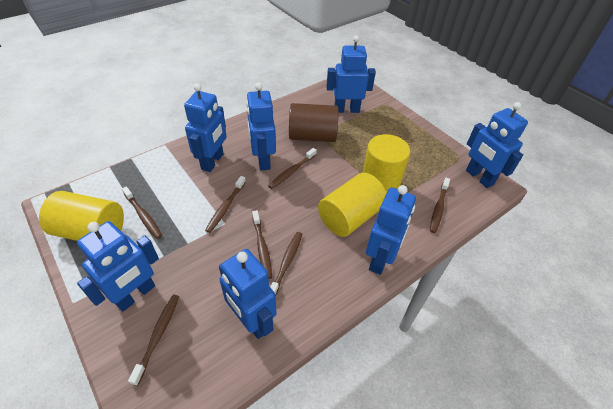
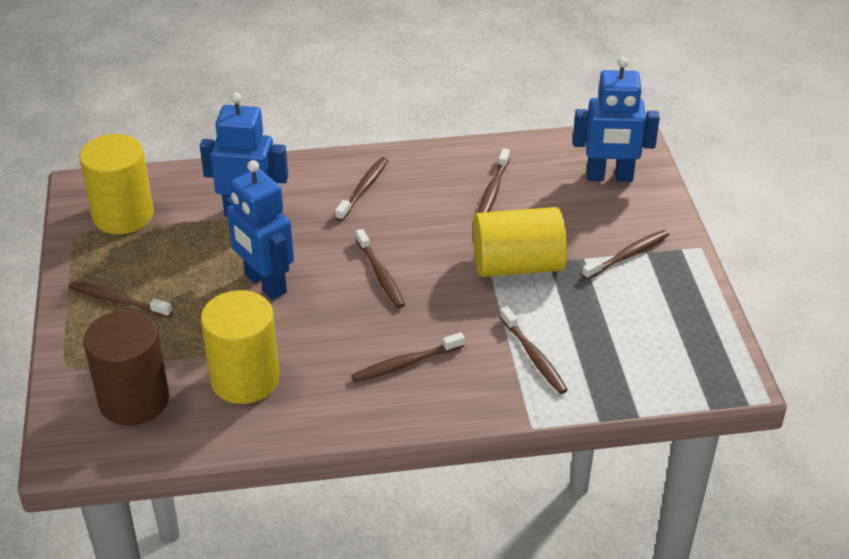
blue robot: [77,221,159,311] [184,83,227,172] [219,249,276,339] [246,83,276,170] [326,35,376,113] [366,185,416,275] [466,102,528,188] = 7 -> [200,92,288,217] [226,160,294,300] [573,57,660,182] = 3

